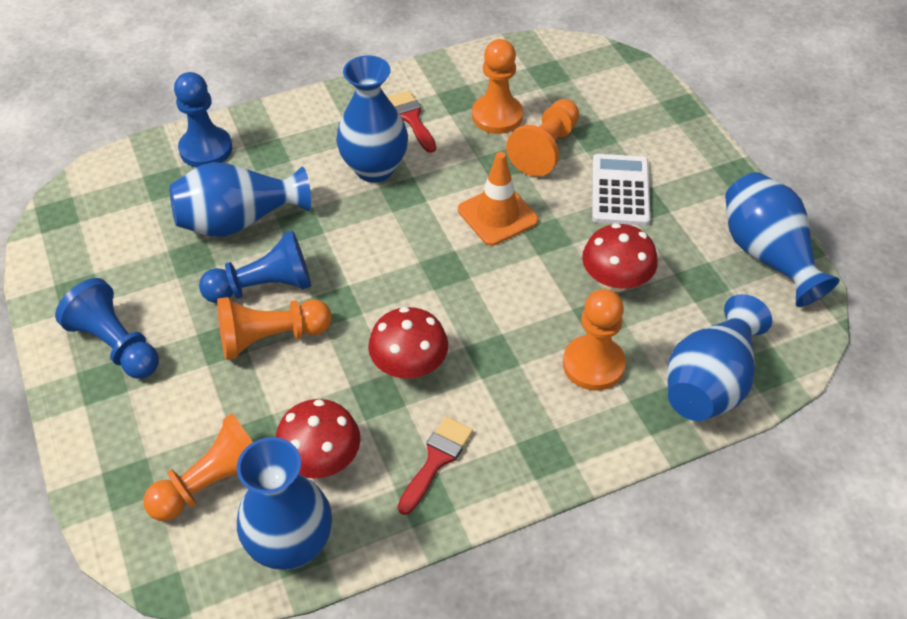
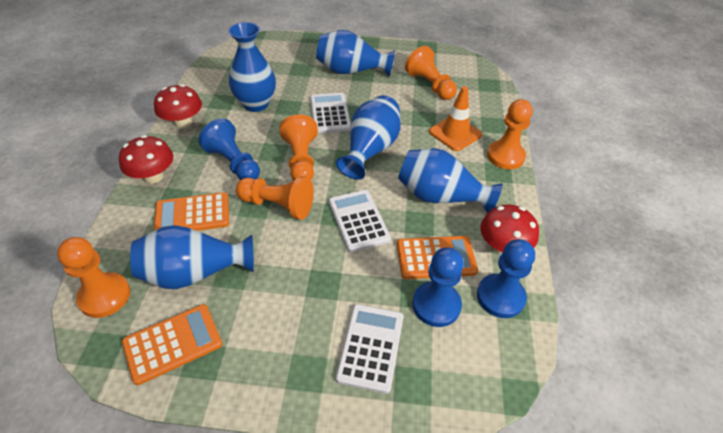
orange calculator: none = 0 -> [122,304,222,385] [154,192,229,231] [397,236,478,279] = 3
red brush: [387,90,436,153] [398,416,473,515] = 2 -> none = 0
white calculator: [592,154,651,226] = 1 -> [310,93,351,133] [329,190,391,252] [336,304,403,394] = 3

